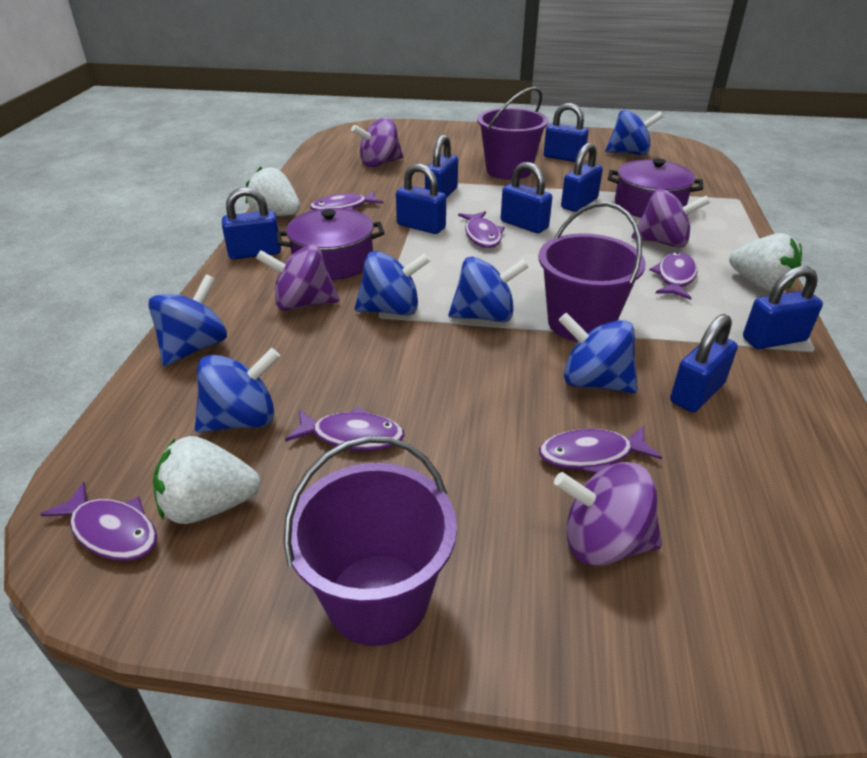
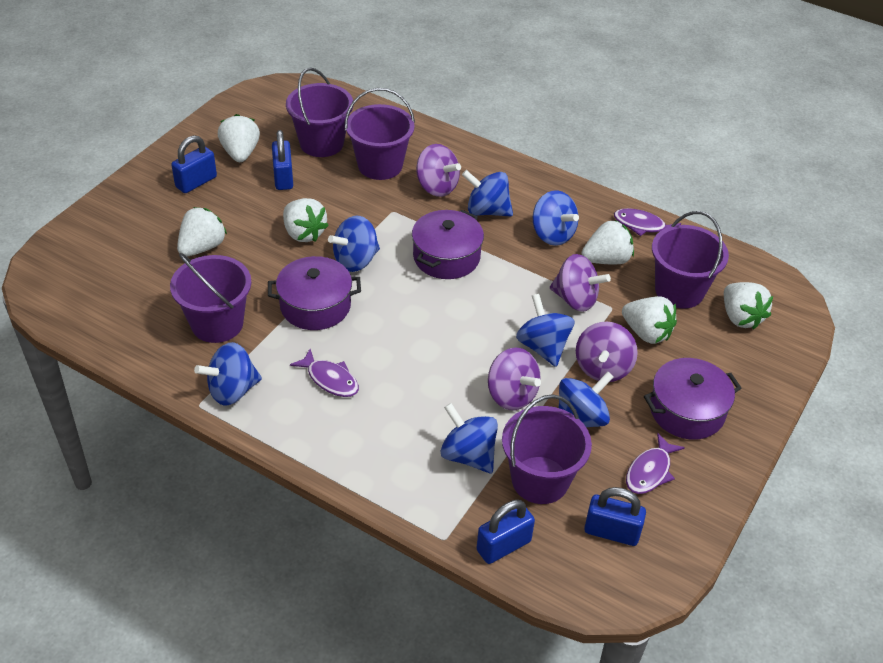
blue padlock: [222,187,281,259] [396,164,446,234] [425,135,458,198] [501,162,552,233] [544,103,589,162] [561,143,603,212] [670,314,738,412] [743,266,823,349] = 8 -> [171,135,217,193] [272,130,293,190] [476,500,535,564] [584,487,646,546] = 4
blue spinning top: [148,274,227,366] [195,348,280,433] [355,251,431,316] [448,257,529,322] [558,312,638,393] [605,110,663,155] = 6 -> [194,342,262,405] [328,216,380,272] [441,403,498,473] [462,170,513,217] [516,294,575,367] [533,190,579,246] [558,372,614,427] = 7
purple bucket: [283,436,457,646] [477,87,548,180] [538,202,646,342] = 3 -> [170,253,251,343] [286,68,353,157] [345,88,415,180] [502,394,592,504] [652,211,729,309] = 5
purple fish: [40,482,157,561] [285,407,404,451] [310,191,383,210] [458,211,505,248] [539,426,662,474] [649,252,697,300] = 6 -> [290,349,359,397] [614,208,681,236] [626,433,685,494] = 3
purple pot: [277,208,385,280] [608,158,703,218] = 2 -> [268,256,361,330] [412,210,484,279] [644,358,742,440] = 3
white strawberry: [153,436,261,524] [246,167,300,216] [729,233,802,291] = 3 -> [177,207,227,257] [218,114,260,162] [283,198,329,242] [581,220,634,264] [622,296,677,344] [724,282,773,329] = 6

